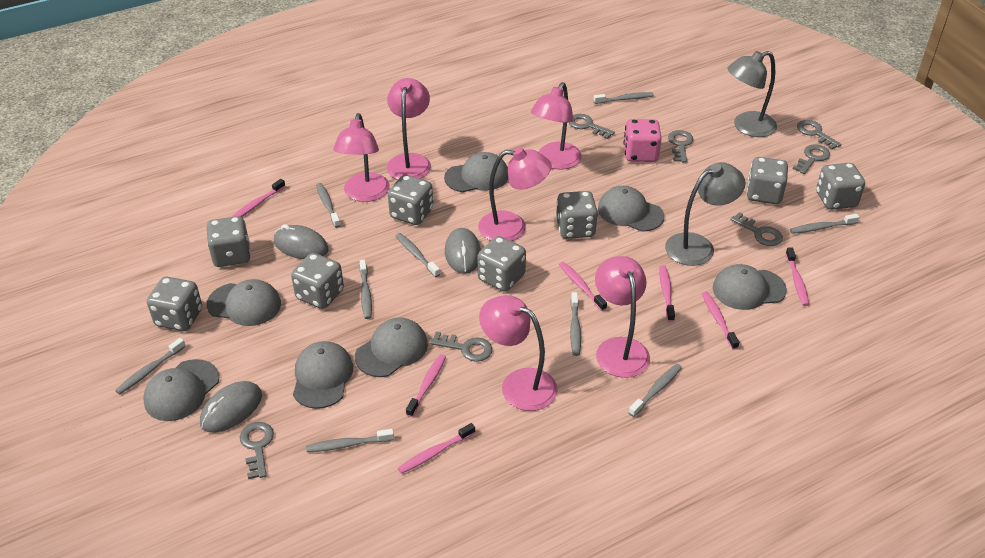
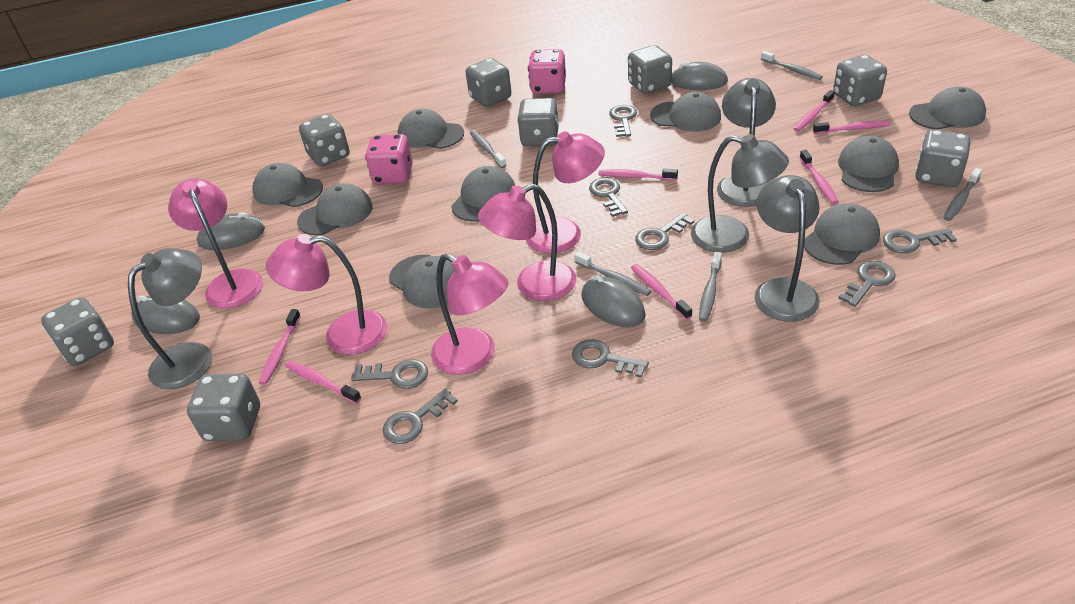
grey cap: [143,359,219,421] [207,279,281,326] [293,341,353,409] [355,317,428,377] [444,152,508,192] [598,186,664,232] [713,264,787,310] = 7 -> [253,163,323,207] [297,183,373,235] [389,255,455,308] [398,109,464,149] [451,166,515,222] [650,92,721,132] [804,203,880,265] [838,136,899,192] [909,86,986,130] = 9
grey key: [240,422,274,479] [430,332,492,362] [568,114,615,139] [668,130,693,162] [730,212,783,246] [793,144,830,174] [797,120,841,150] = 7 -> [351,359,428,389] [383,388,458,444] [572,339,649,378] [589,178,628,217] [609,105,637,137] [635,213,694,250] [838,261,896,307] [883,228,957,253] = 8
grey lamp: [665,162,745,266] [727,51,777,137] = 2 -> [128,248,212,389] [691,134,789,253] [717,78,776,207] [754,175,820,322] = 4
grey mouse: [200,381,262,433] [274,224,329,259] [445,228,481,274] = 3 -> [132,295,200,334] [197,213,265,250] [581,275,646,327] [671,62,728,90] = 4
grey toothbrush: [115,338,186,395] [306,429,394,452] [316,183,341,228] [360,260,372,319] [396,233,440,277] [570,292,581,356] [593,92,654,104] [628,364,682,417] [790,214,859,234] = 9 -> [470,130,507,168] [574,251,651,296] [699,252,722,322] [761,51,823,80] [943,168,982,221] = 5
pink dice: [624,119,662,162] = 1 -> [365,134,413,184] [528,49,566,94] = 2
pink lamp: [333,113,390,202] [387,78,431,180] [478,147,552,241] [479,295,558,411] [531,82,582,169] [595,256,650,378] = 6 -> [168,178,263,309] [266,234,387,355] [431,253,509,375] [478,184,576,301] [526,131,605,254] = 5

